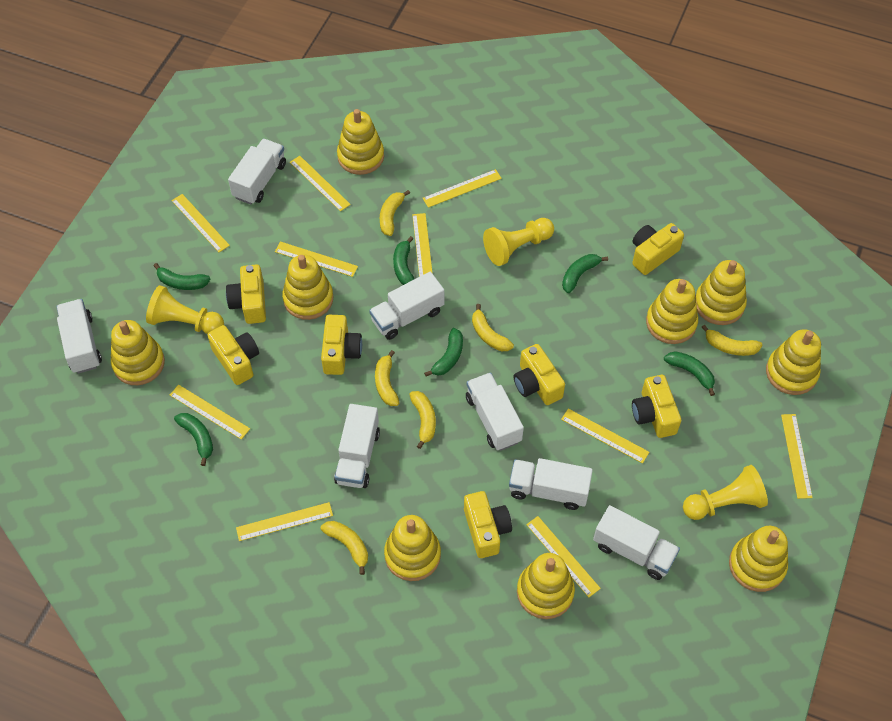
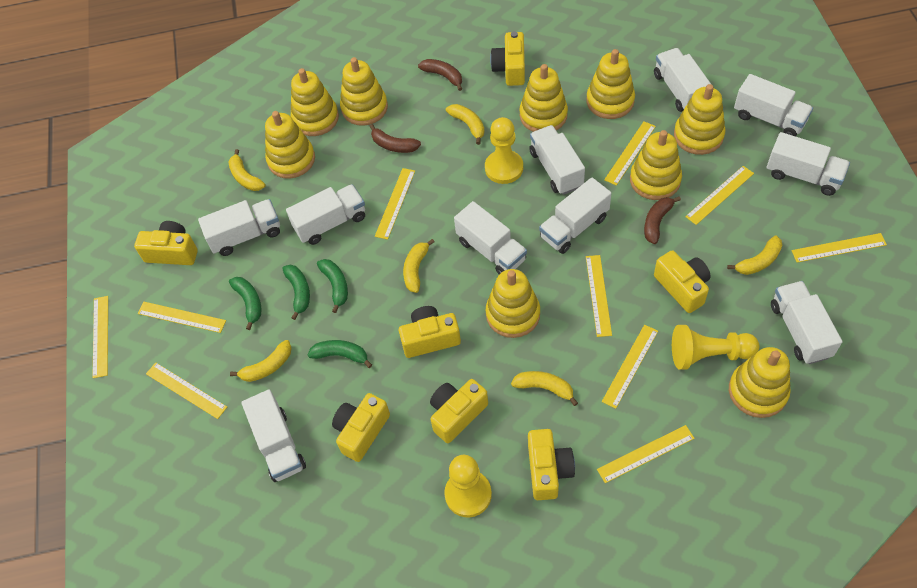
brown banana: none = 0 -> [369,124,421,153] [418,59,462,91] [644,196,681,244] = 3
green banana: [154,263,210,290] [174,413,213,466] [393,236,414,285] [424,328,463,377] [562,254,608,293] [664,351,715,396] = 6 -> [229,277,261,330] [282,265,310,320] [308,340,372,368] [317,259,348,313] = 4
white truck: [56,299,102,374] [228,139,286,205] [334,404,380,488] [369,272,444,340] [466,372,524,451] [509,458,593,510] [593,505,680,580] = 7 -> [198,199,280,256] [241,389,306,482] [286,184,365,245] [454,201,527,274] [529,125,585,195] [539,177,612,254] [654,48,712,112] [734,74,813,136] [767,132,850,196] [771,281,842,364] = 10

